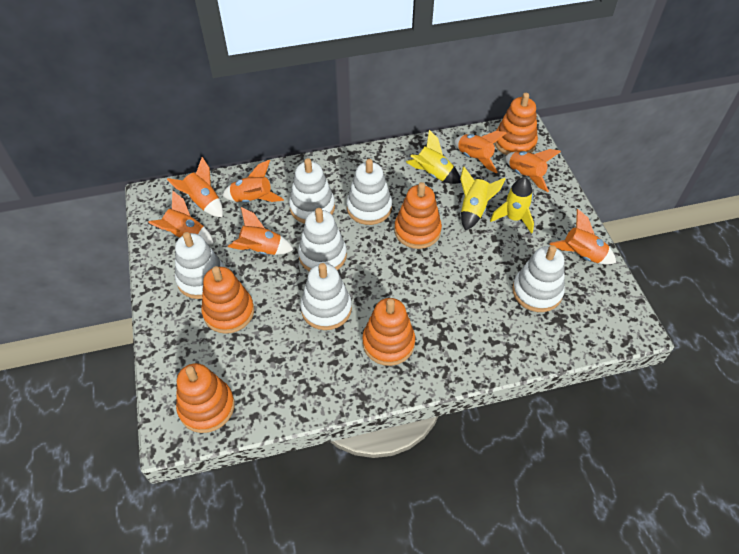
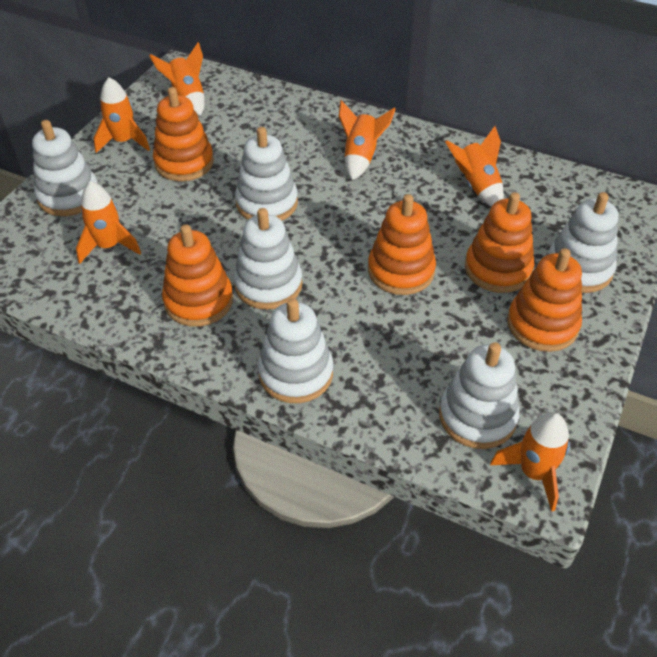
orange rocket: [148,190,214,245] [167,157,223,217] [222,160,284,203] [228,207,293,255] [455,131,507,173] [506,149,561,192] [550,209,616,265] = 7 -> [76,181,141,264] [94,77,150,153] [149,42,205,116] [339,100,396,180] [445,126,504,207] [490,412,570,512] = 6
yellow rocket: [406,130,461,184] [460,167,506,231] [490,177,534,234] = 3 -> none = 0

